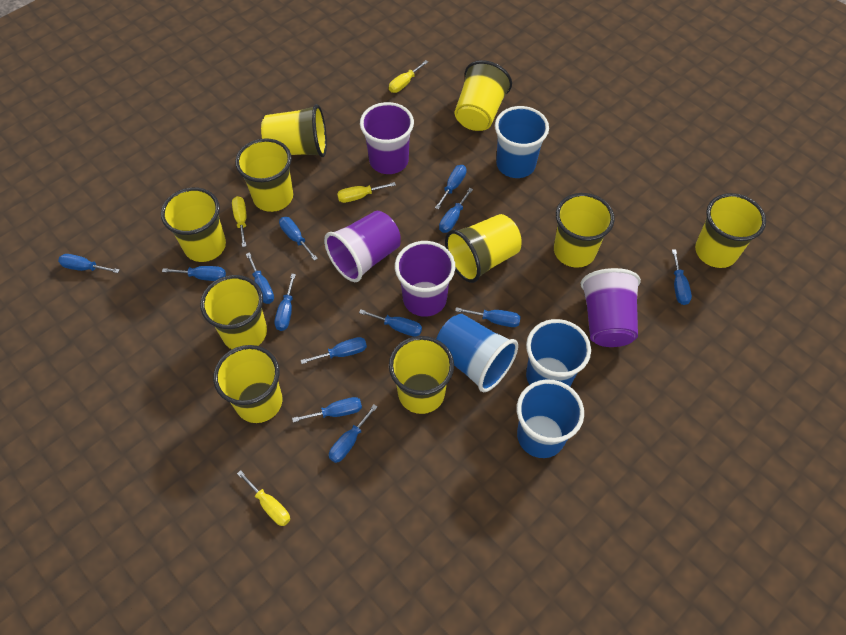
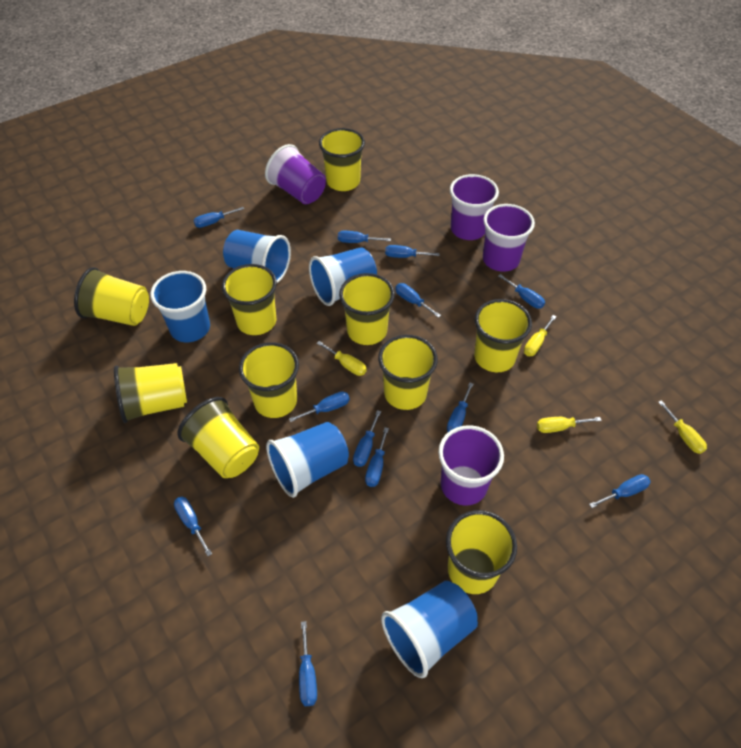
blue cup: [437,314,518,392] [495,106,549,178] [517,379,584,458] [526,319,591,387] = 4 -> [150,271,210,342] [223,230,291,283] [266,422,349,498] [309,247,377,306] [381,581,478,678] = 5
blue screwdriver: [58,254,120,273] [162,266,226,281] [246,252,274,304] [274,274,296,331] [279,217,318,261] [292,397,362,422] [301,337,367,364] [329,404,377,463] [359,309,422,337] [435,165,467,210] [439,188,473,233] [455,307,521,327] [672,249,692,305] = 13 -> [174,497,212,556] [193,207,244,228] [289,391,350,422] [299,621,317,706] [338,231,391,243] [353,410,381,467] [365,427,389,487] [385,245,440,258] [395,283,441,318] [447,382,473,432] [498,274,545,309] [589,474,651,508] = 12

